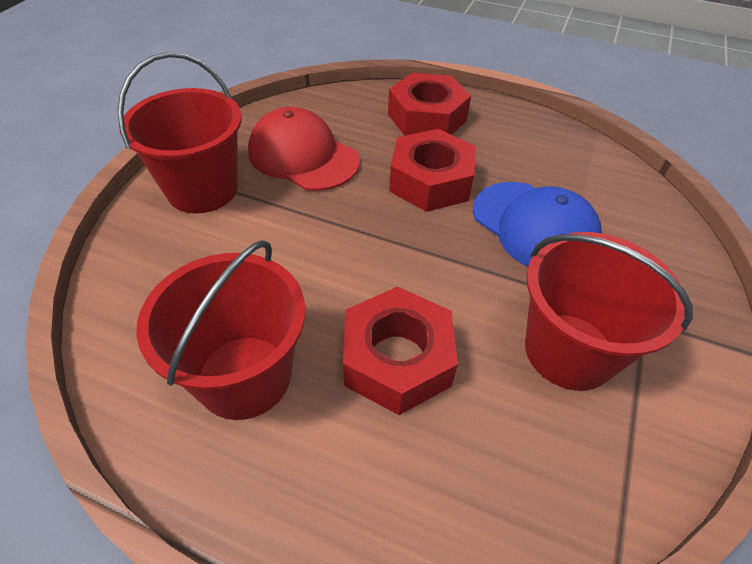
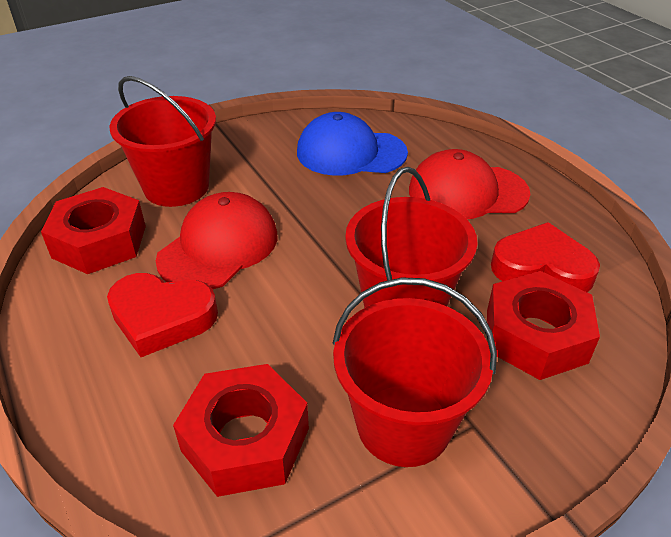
red cap: [248,107,359,191] = 1 -> [156,192,277,289] [409,149,530,219] = 2
red heart: none = 0 -> [107,273,218,357] [491,222,600,292] = 2

